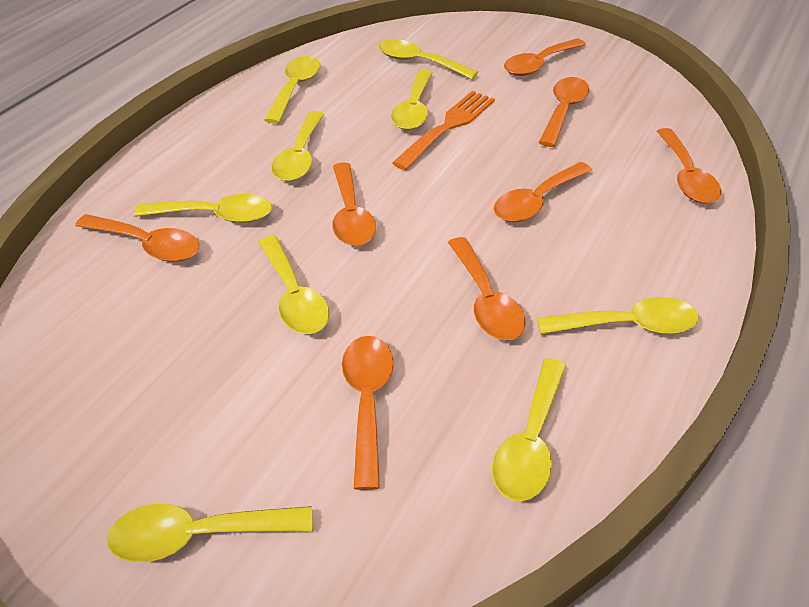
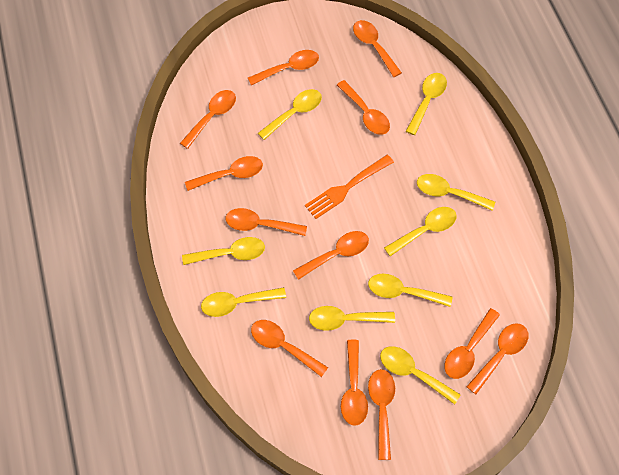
orange spoon: [75,214,199,262] [333,162,376,246] [342,336,394,490] [448,237,526,341] [494,162,592,222] [504,38,586,76] [539,77,590,147] [657,128,721,204] = 8 -> [180,90,236,149] [185,156,263,191] [226,208,307,236] [248,50,319,86] [251,320,328,377] [293,231,369,280] [337,80,390,135] [341,340,368,426] [353,20,402,77] [368,369,395,460] [444,308,500,379] [466,323,528,394] = 12

